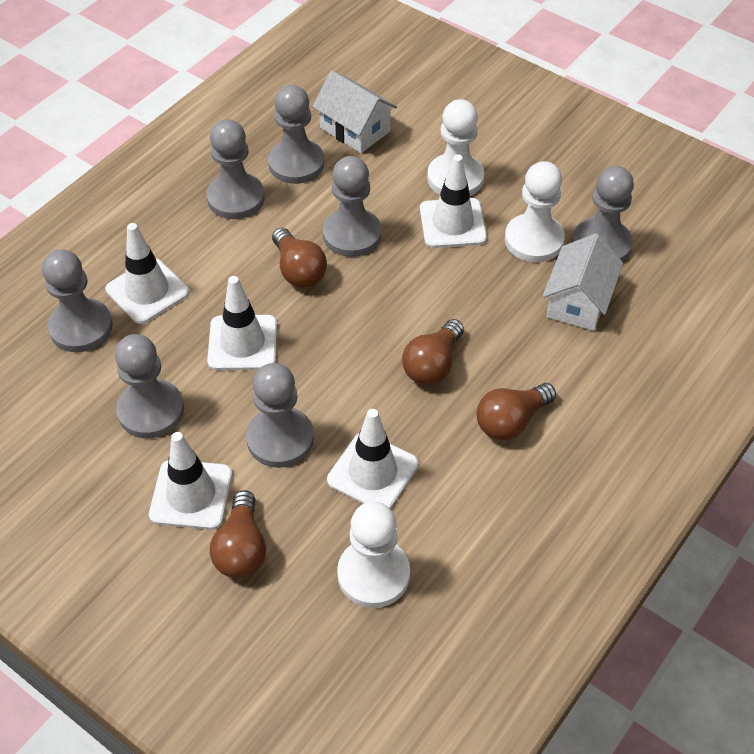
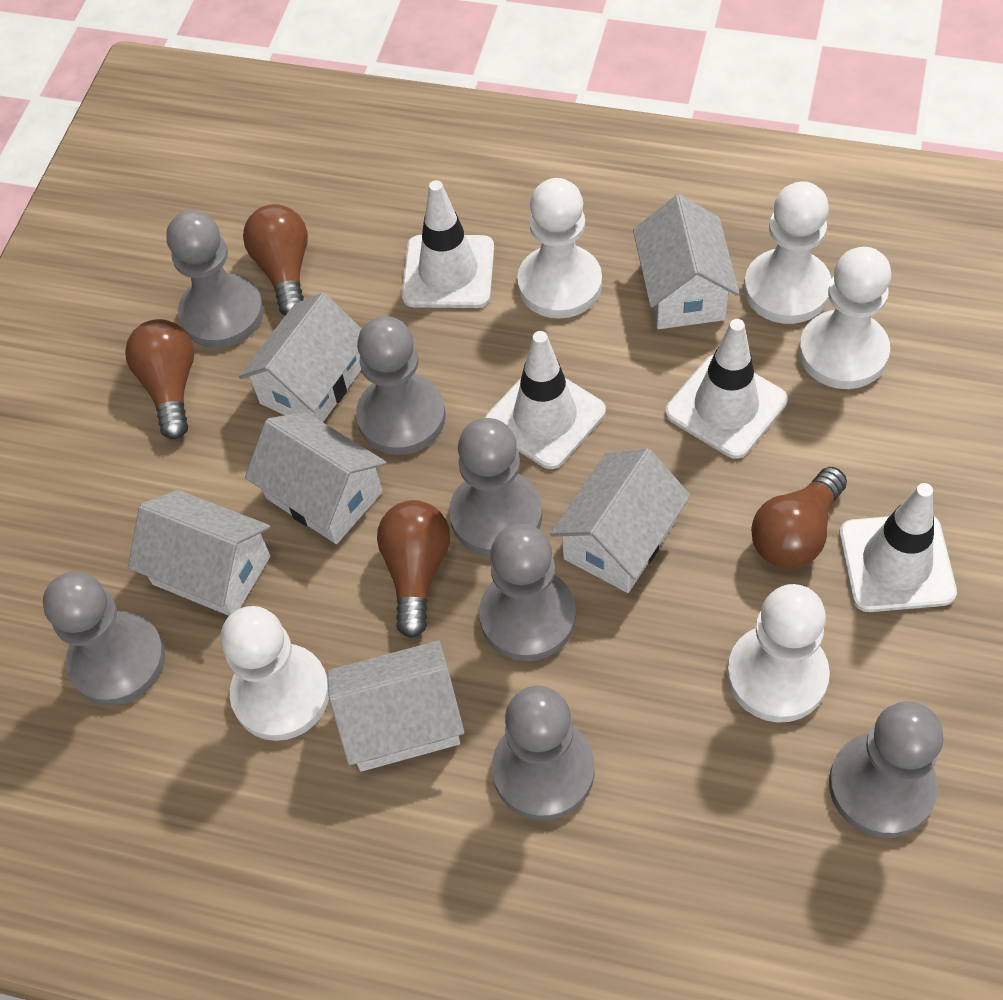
white house: [312,71,397,153] [543,233,623,331] = 2 -> [128,490,270,616] [239,293,361,422] [245,412,386,544] [327,641,464,772] [550,448,690,593] [633,194,739,329] = 6
white pawn: [337,502,410,608] [427,99,484,196] [505,161,565,262] = 3 -> [221,606,329,741] [517,178,602,319] [727,584,830,723] [744,181,832,324] [799,247,891,389] = 5
white traffic cone: [105,223,189,324] [149,432,232,530] [207,276,277,370] [327,409,418,509] [420,154,487,248] = 5 -> [401,180,494,308] [485,331,606,469] [665,319,788,459] [839,483,957,612] = 4

